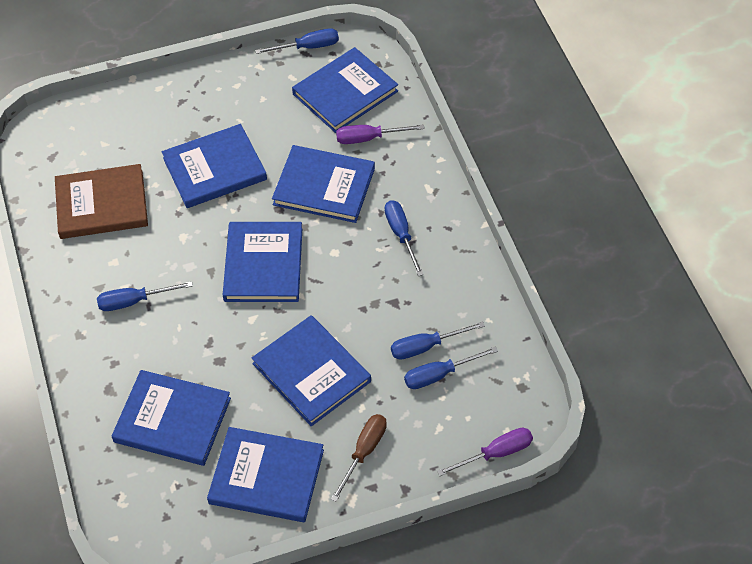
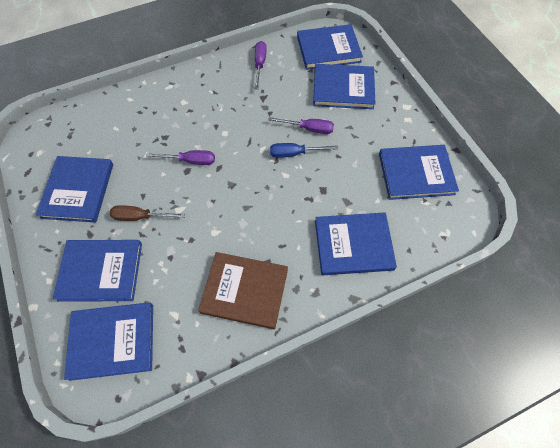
blue screwdriver: [97,281,193,311] [255,28,339,54] [385,200,424,276] [391,321,485,360] [404,346,498,389] = 5 -> [270,143,338,158] = 1
purple screwdriver: [336,124,425,144] [437,428,533,476] = 2 -> [146,150,215,165] [255,41,267,89] [268,117,334,134] = 3

